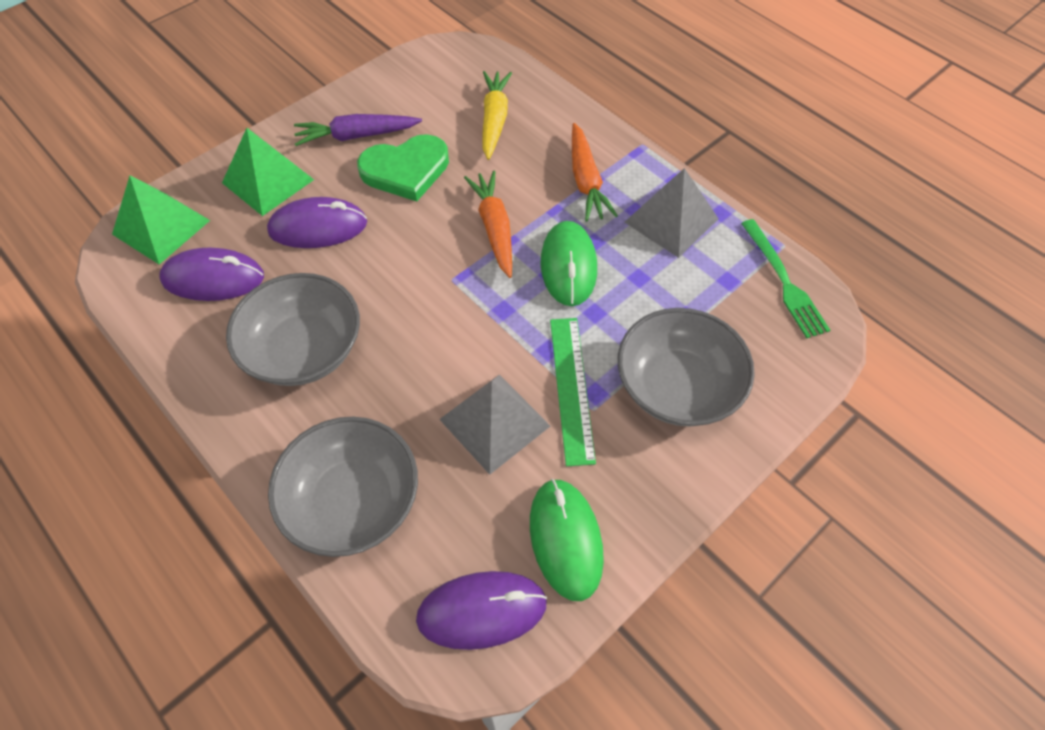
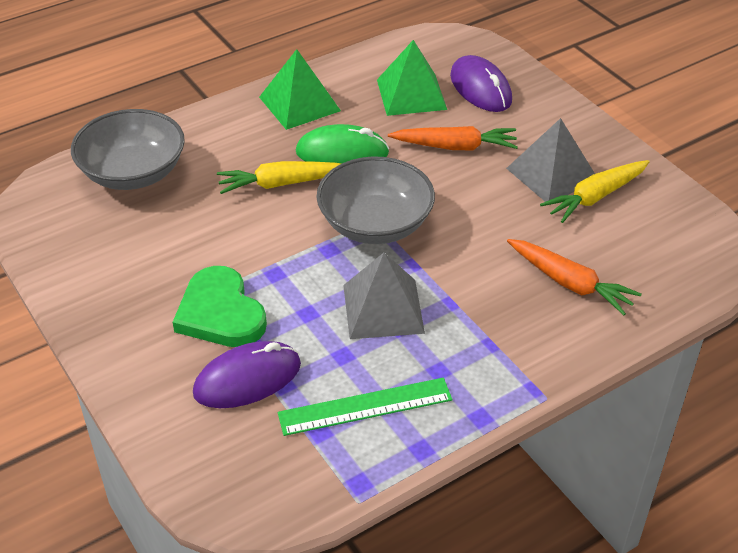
green fork: [741,219,830,338] = 1 -> none = 0
green mouse: [530,479,604,601] [540,221,597,306] = 2 -> [296,124,389,164] = 1
grey bowl: [226,273,360,386] [268,417,418,557] [617,308,755,427] = 3 -> [71,109,185,190] [317,156,435,244] = 2
purple carrot: [294,114,422,146] = 1 -> none = 0
purple mouse: [160,248,264,301] [267,197,367,248] [416,571,547,650] = 3 -> [193,341,301,408] [450,55,512,112] = 2
yellow carrot: [483,71,512,160] = 1 -> [217,161,341,194] [540,160,650,223] = 2

